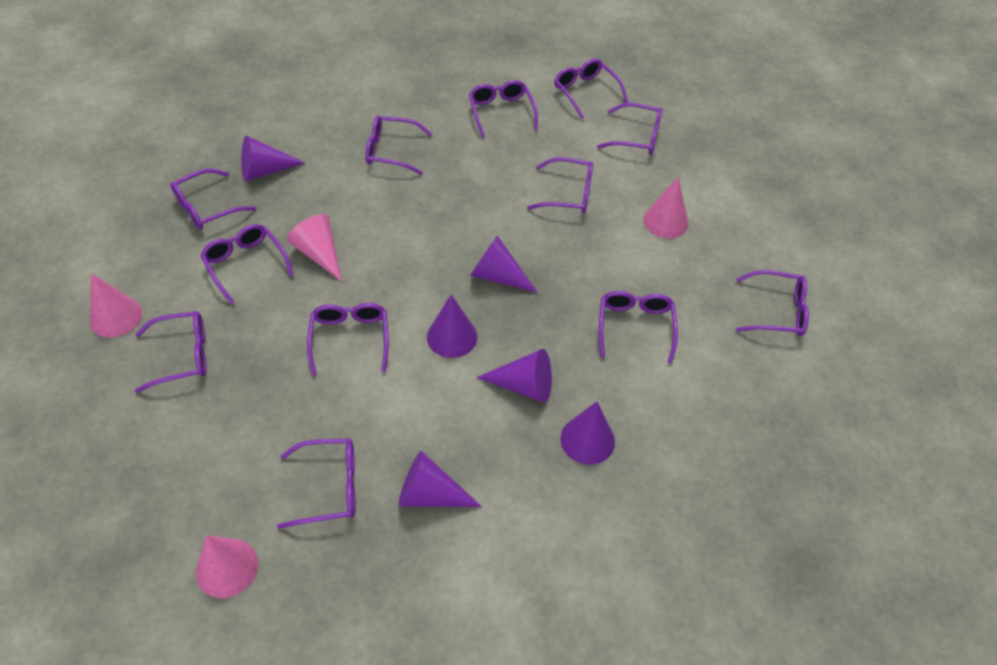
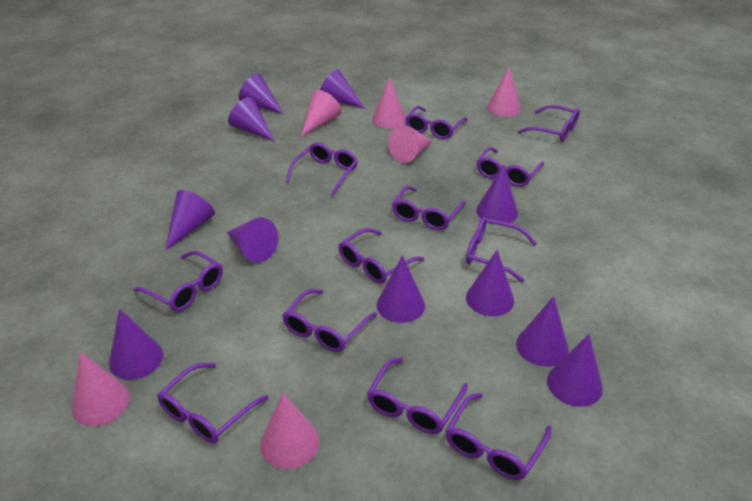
pink cone: [90,273,142,338] [196,535,258,598] [287,214,341,281] [643,177,689,238] = 4 -> [72,352,130,426] [260,393,319,469] [301,90,342,136] [372,77,406,129] [388,125,432,163] [487,66,521,117] = 6
purple cone: [241,136,305,181] [398,451,482,507] [427,295,477,358] [470,236,538,293] [477,349,552,403] [560,402,615,465] = 6 -> [109,309,163,380] [166,190,215,250] [227,218,278,263] [228,97,274,141] [239,74,284,114] [320,69,365,109] [377,255,425,323] [466,250,514,316] [476,165,518,224] [516,296,569,367] [547,334,603,407] = 11

